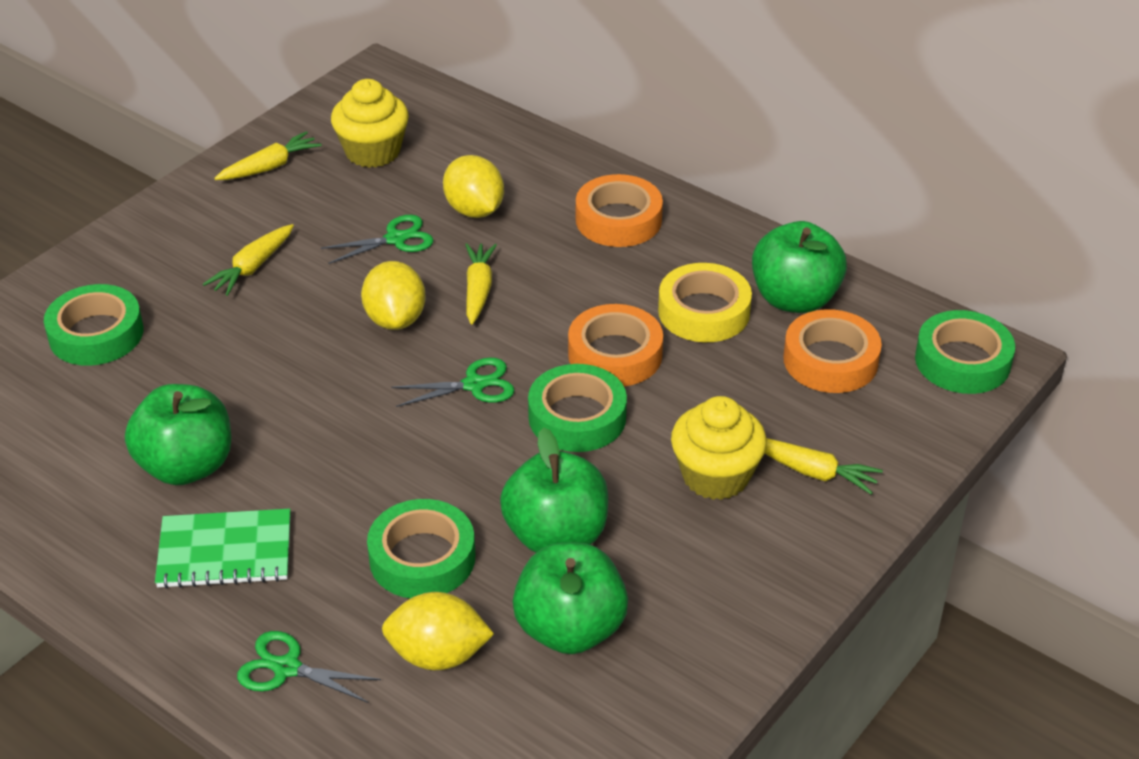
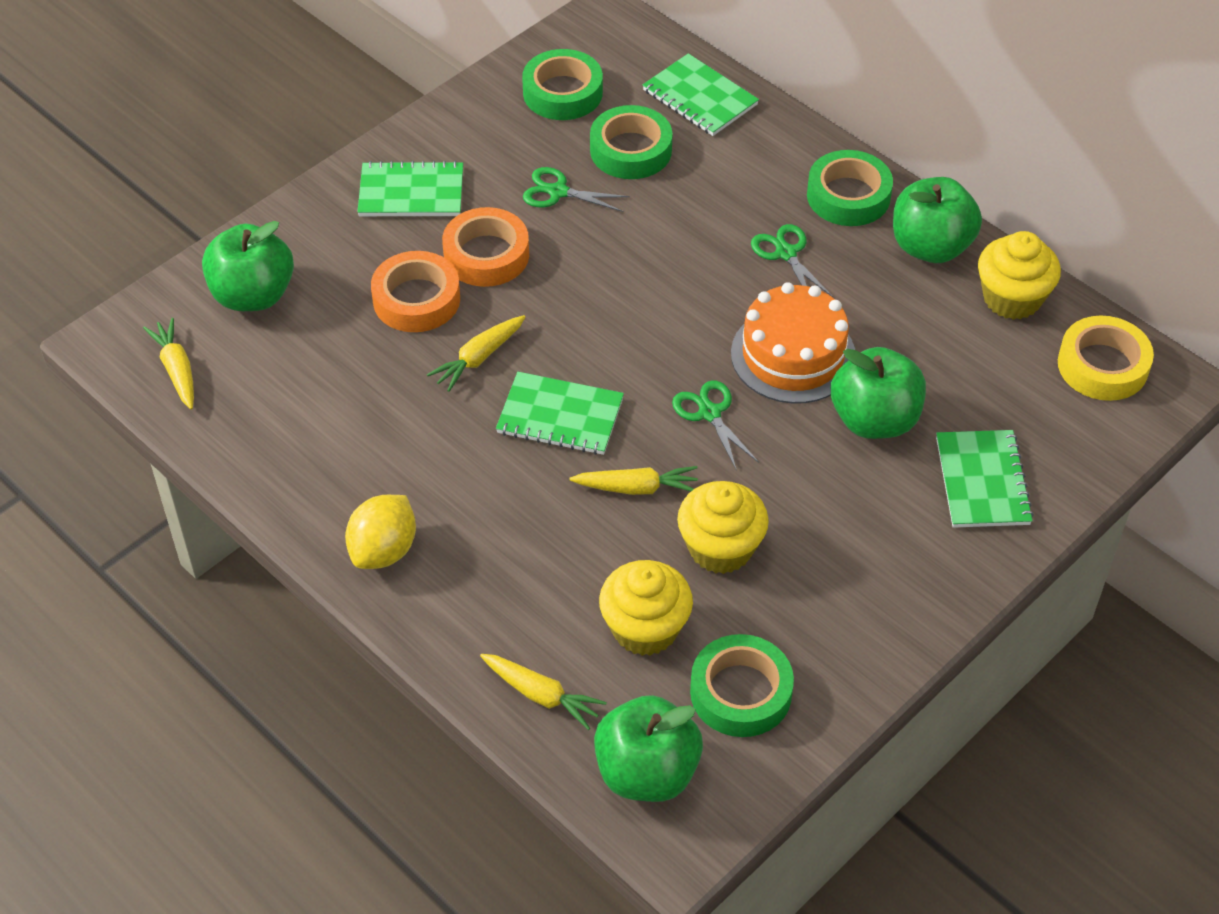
green notebook: [155,509,290,589] = 1 -> [357,161,463,216] [496,372,624,455] [643,53,759,136] [936,430,1034,528] = 4
orange cake: none = 0 -> [731,282,855,404] = 1
orange tape: [568,304,663,387] [576,174,663,247] [783,309,882,393] = 3 -> [371,251,460,332] [442,207,529,287] = 2
yellow cupcake: [331,79,409,168] [671,396,767,500] = 2 -> [599,560,693,656] [677,481,769,574] [978,231,1061,320] = 3
yellow lemon: [361,261,426,330] [382,592,494,670] [443,155,504,218] = 3 -> [345,495,416,569] = 1

